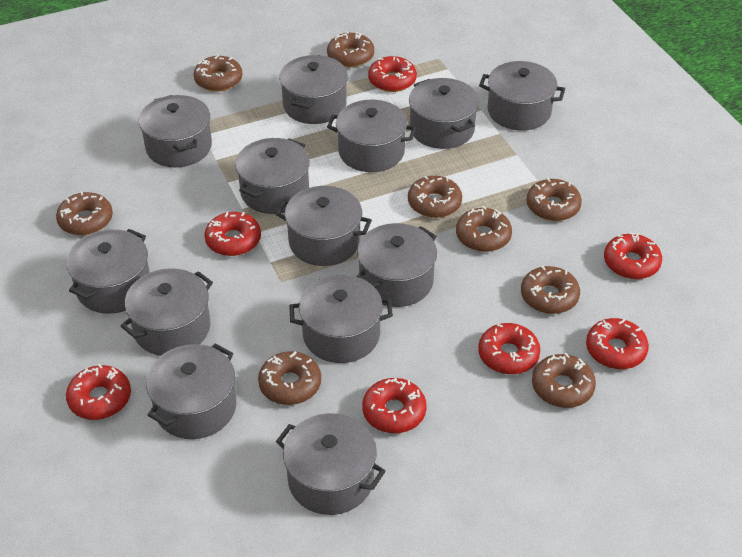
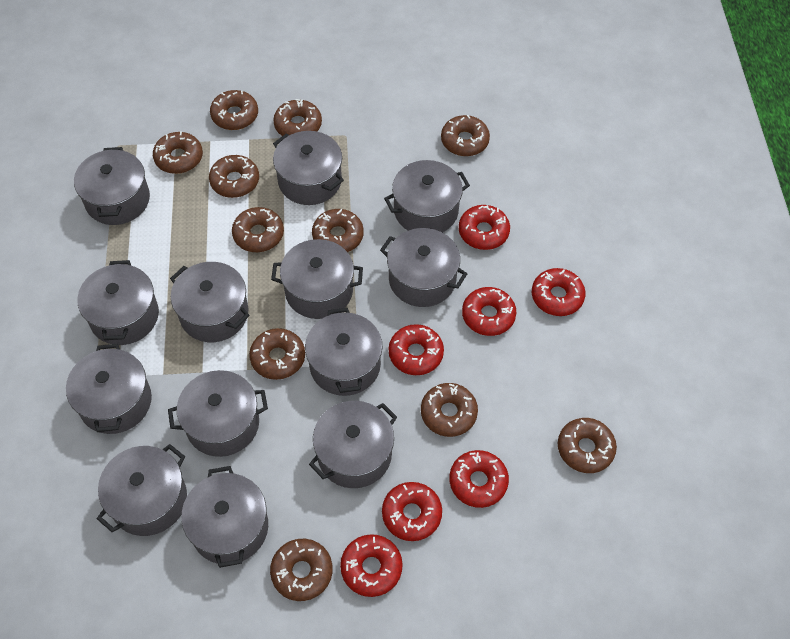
brown donut: [56,191,113,235] [194,55,242,92] [258,351,321,405] [327,31,374,67] [408,176,462,218] [456,206,512,252] [521,266,580,314] [526,178,582,221] [532,353,596,408] = 9 -> [153,131,203,174] [209,155,259,198] [210,90,258,130] [232,207,284,252] [249,328,305,380] [270,539,333,601] [273,99,322,136] [312,209,364,252] [421,383,478,437] [441,115,490,156] [558,418,617,473] = 11

